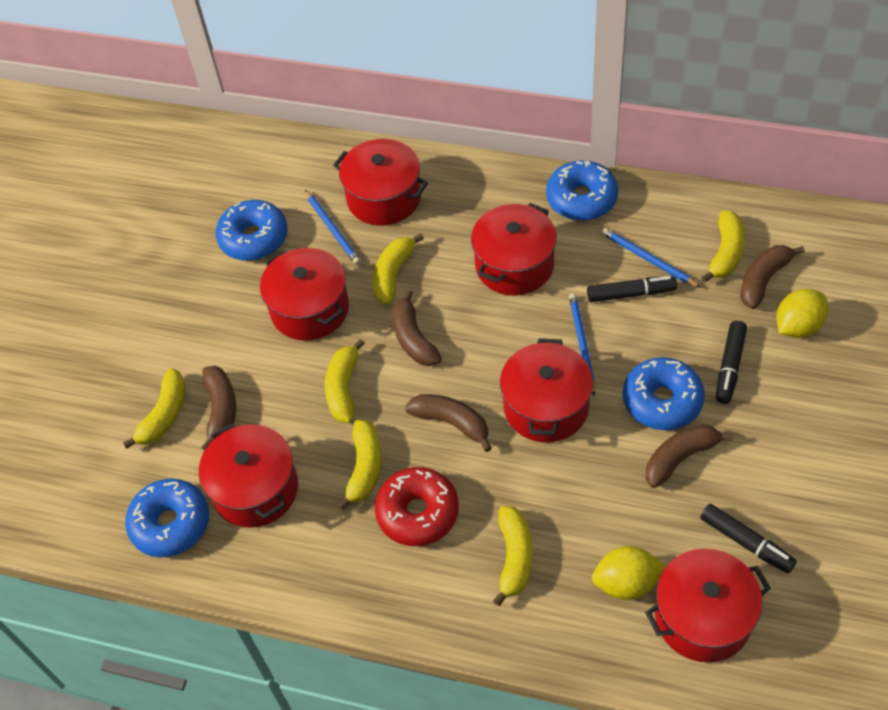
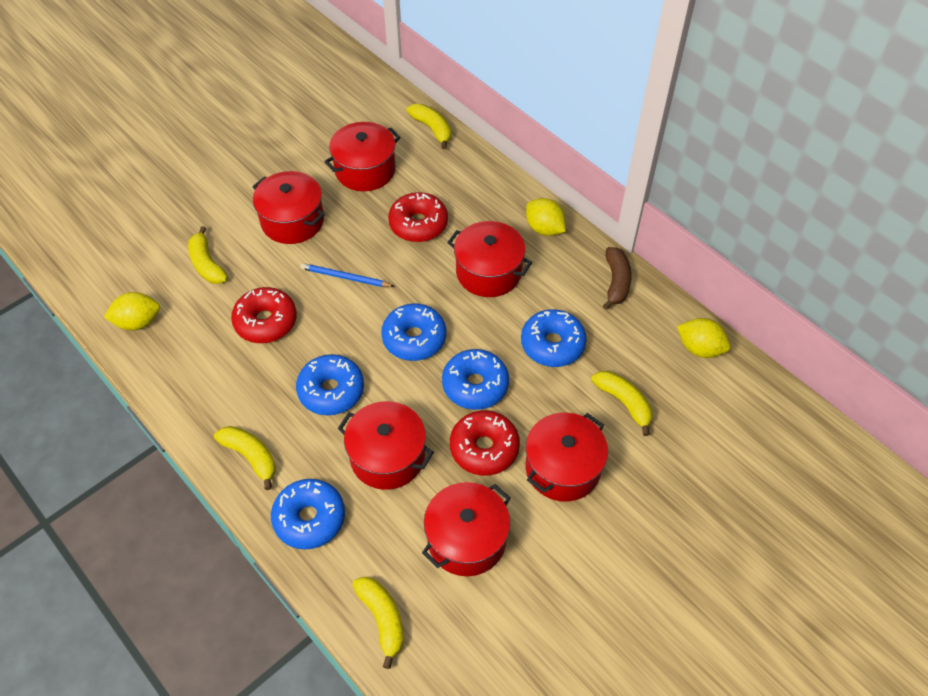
black marker: [587,276,677,302] [700,504,797,574] [716,321,747,404] = 3 -> none = 0
blue donut: [125,479,209,557] [216,200,287,261] [546,161,618,221] [623,357,705,430] = 4 -> [271,479,345,550] [296,354,364,415] [381,304,446,361] [442,349,509,410] [521,309,587,367] = 5
blue pencil: [305,190,361,265] [569,293,595,396] [602,228,701,288] = 3 -> [300,263,395,287] = 1
brown banana: [201,366,236,450] [392,289,442,366] [405,394,492,452] [646,425,733,488] [740,245,804,309] = 5 -> [603,247,632,310] = 1
red donut: [375,467,459,546] = 1 -> [231,287,297,343] [388,192,448,242] [450,410,520,476] = 3
yellow banana: [123,368,186,449] [325,339,365,423] [337,420,382,511] [373,233,424,305] [493,506,533,606] [701,210,745,282] = 6 -> [188,226,228,284] [214,426,276,490] [353,577,404,669] [407,104,451,149] [591,371,653,436] = 5
yellow lemon: [592,546,666,600] [776,289,828,338] = 2 -> [104,292,160,330] [526,198,566,236] [677,318,731,358] = 3

